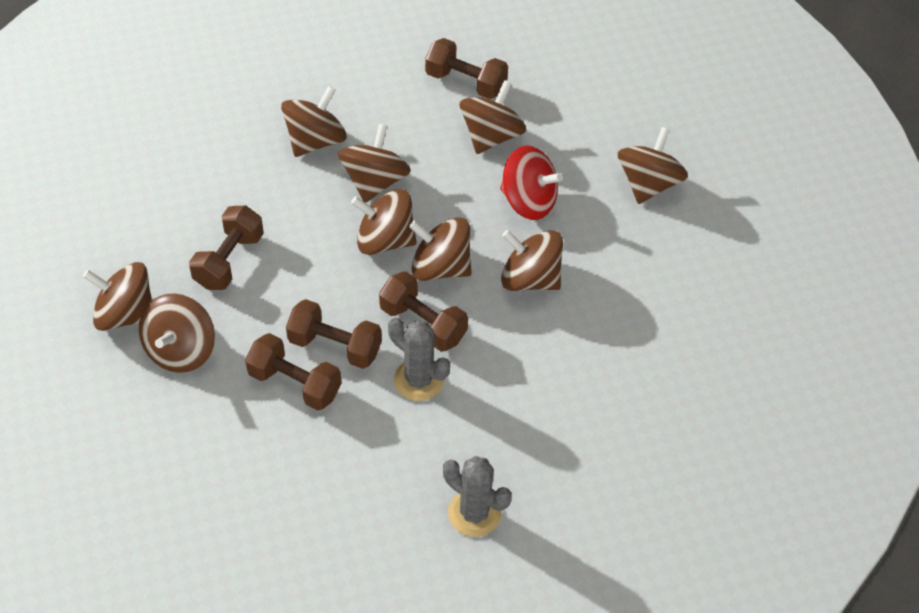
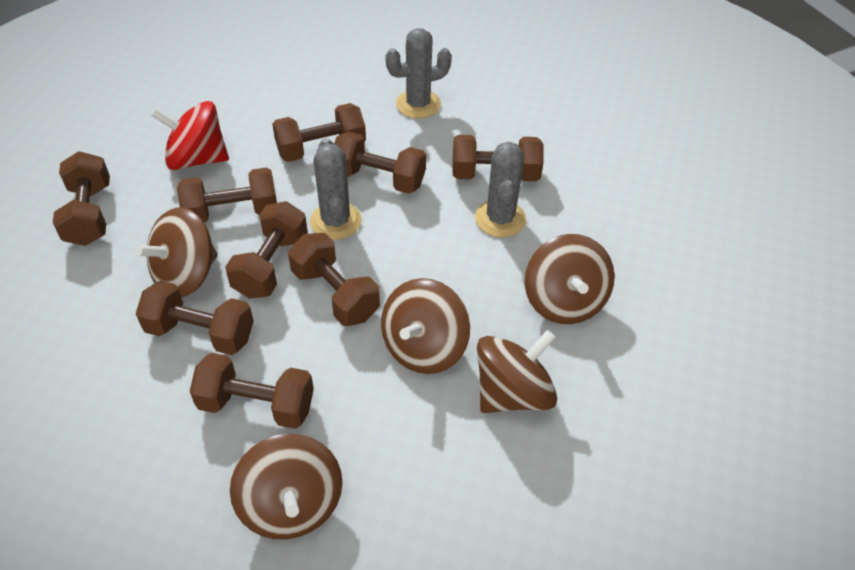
brown dumbbell: [189,206,264,290] [245,333,342,411] [286,299,382,369] [379,271,468,352] [425,38,508,99] = 5 -> [53,151,110,246] [136,281,254,355] [177,167,277,223] [190,353,314,429] [225,201,308,299] [272,103,366,162] [288,233,380,326] [334,131,426,194] [452,135,544,181] = 9
brown spinning top: [83,262,152,331] [139,293,215,373] [281,86,347,157] [338,124,411,203] [351,189,417,255] [409,217,471,281] [460,80,526,154] [501,230,563,291] [618,127,688,204] = 9 -> [136,207,217,297] [230,434,342,539] [381,278,470,374] [477,330,557,413] [525,234,615,324] = 5
grey cactus: [388,318,450,401] [443,456,511,537] = 2 -> [310,138,362,240] [385,28,452,119] [475,142,526,237] = 3

